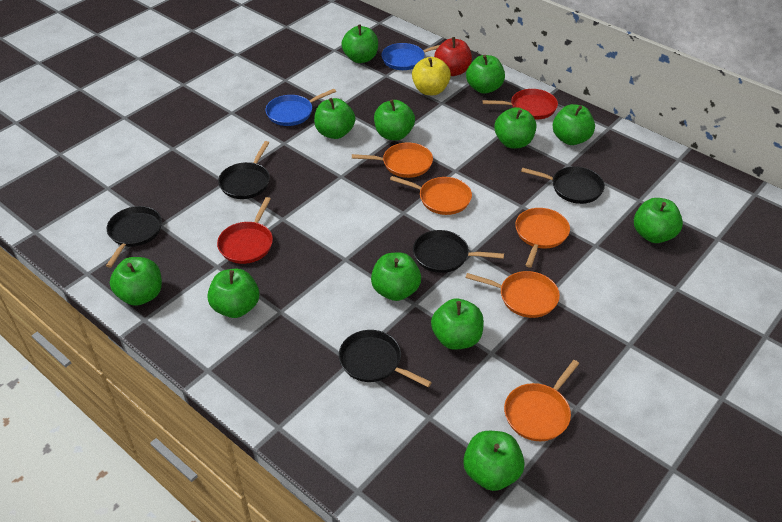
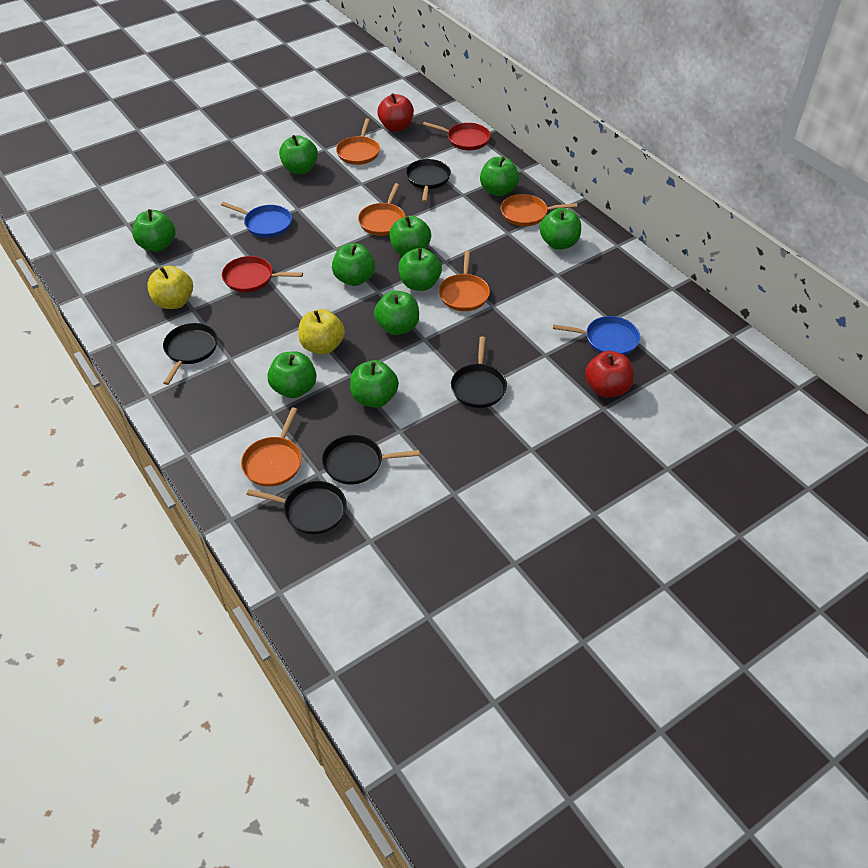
green apple: [110,257,162,306] [207,269,259,318] [314,98,355,139] [341,24,378,63] [371,252,421,301] [374,99,415,140] [431,298,484,350] [463,431,525,491] [466,55,505,94] [494,107,536,148] [553,104,595,145] [634,198,683,243] = 12 -> [132,209,176,252] [267,351,317,398] [279,135,318,174] [332,243,375,286] [350,360,399,408] [374,291,419,335] [389,216,431,256] [399,248,442,291] [480,157,519,196] [540,208,581,250] = 10
red apple: [434,37,472,76] = 1 -> [377,93,414,131] [585,351,634,398] = 2
yellow apple: [412,57,451,95] = 1 -> [147,266,193,309] [298,309,345,354] = 2

